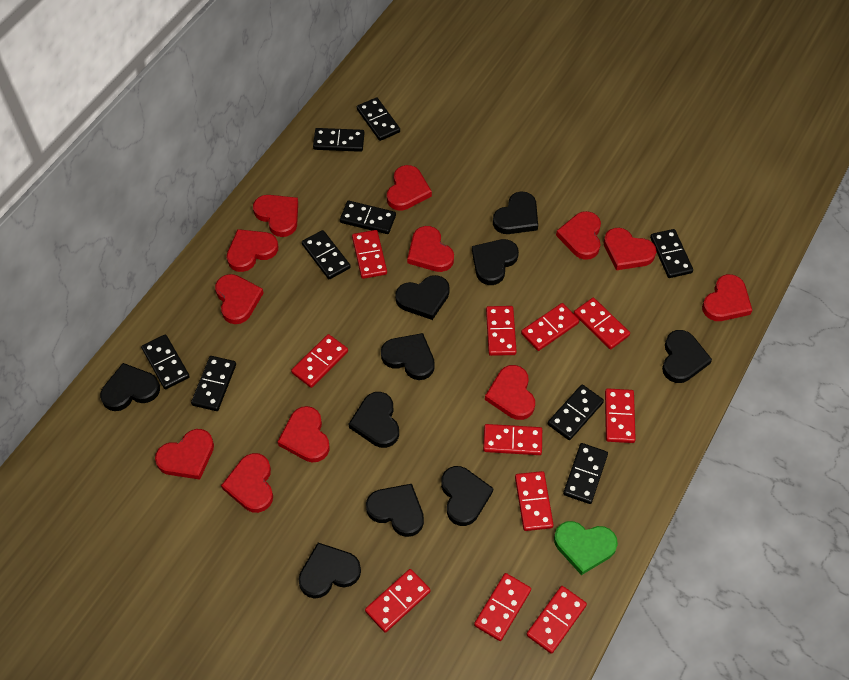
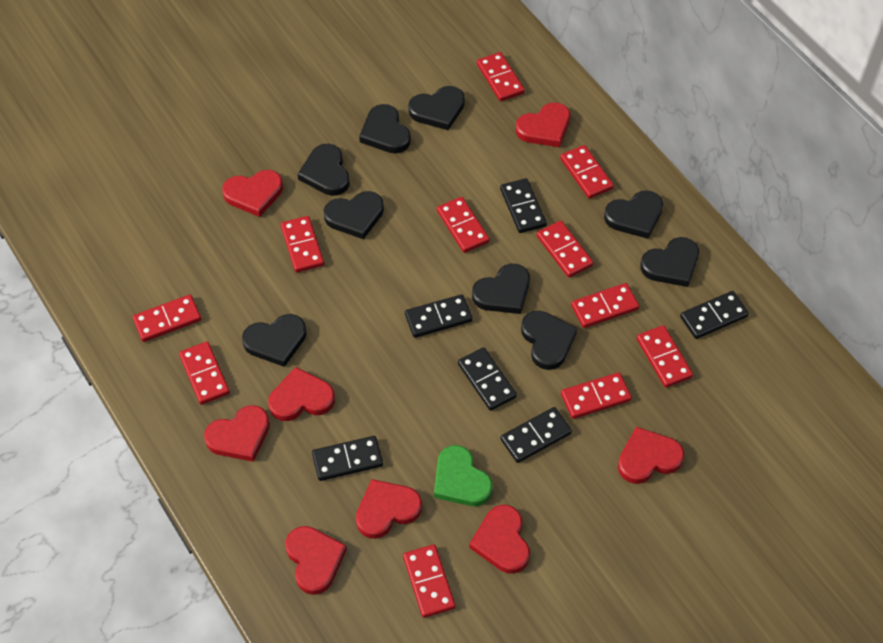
black domino: [141,335,190,389] [191,356,236,411] [302,230,351,279] [313,128,365,152] [340,201,396,234] [357,97,400,141] [548,385,604,440] [563,443,608,504] [650,229,693,278] = 9 -> [312,436,383,481] [405,294,473,338] [458,347,517,411] [500,178,547,233] [500,407,572,463] [680,291,749,339] = 6
black heart: [100,363,160,411] [298,543,361,599] [349,392,399,448] [366,484,424,537] [381,333,435,380] [395,275,450,320] [441,466,493,526] [472,239,519,285] [493,192,538,234] [662,330,712,383] = 10 -> [242,314,307,367] [298,144,350,196] [324,191,384,239] [359,104,411,153] [408,86,465,130] [472,264,530,314] [521,311,577,370] [604,190,663,239] [640,237,699,287] = 9
red heart: [155,429,214,480] [215,274,263,324] [221,453,273,513] [227,229,278,272] [253,195,298,237] [277,406,330,463] [387,165,432,211] [407,226,454,272] [485,365,535,420] [556,211,601,260] [604,228,657,270] [702,274,752,321] = 12 -> [204,405,270,462] [222,170,283,217] [268,367,335,421] [285,526,347,595] [356,479,422,539] [469,505,530,573] [516,102,570,147] [618,427,684,484] = 8

